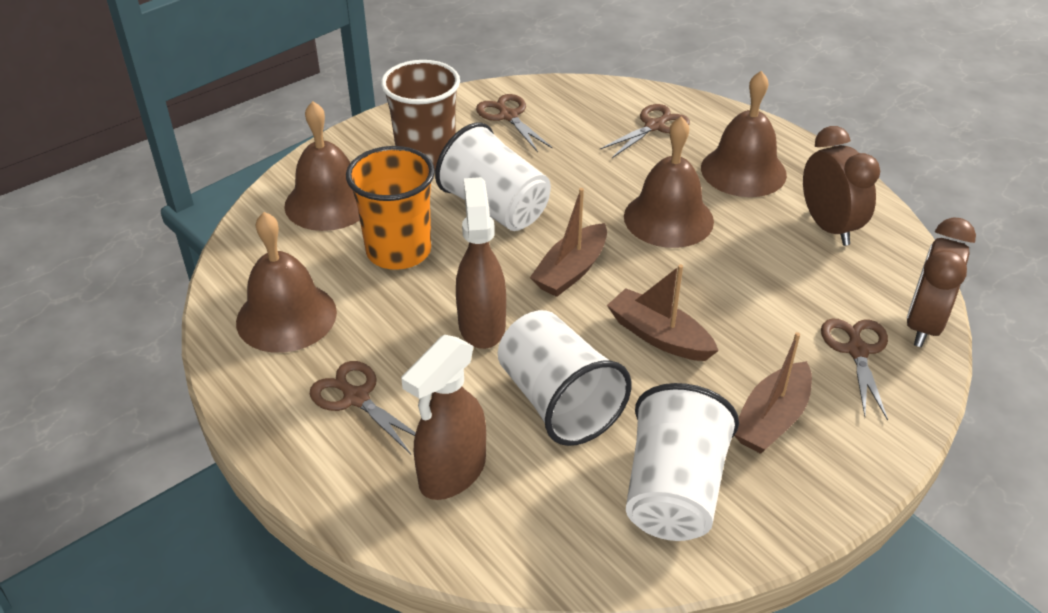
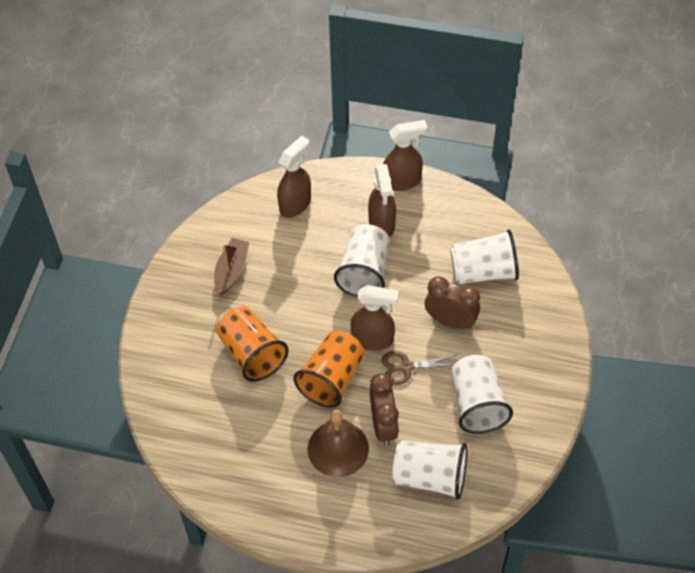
brown bell: [236,212,337,353] [284,101,360,231] [624,117,714,248] [701,71,787,197] = 4 -> [308,410,369,477] = 1
brown boat: [530,188,607,297] [607,264,719,361] [734,332,812,454] = 3 -> [214,238,249,295] = 1
brown cup: [381,60,460,169] = 1 -> none = 0
brown scissors: [310,361,416,454] [476,94,553,152] [599,104,690,158] [821,318,888,421] = 4 -> [381,351,458,385] = 1
brown spray bottle: [401,335,486,500] [456,177,506,349] = 2 -> [277,136,311,218] [351,285,399,351] [368,164,396,237] [383,120,428,191] = 4
orange cup: [346,146,435,270] = 1 -> [216,306,288,382] [293,331,365,408] = 2
white cup: [435,123,551,231] [498,310,632,446] [626,383,739,541] = 3 -> [334,224,389,297] [393,440,467,500] [450,229,519,284] [451,355,513,434] = 4

